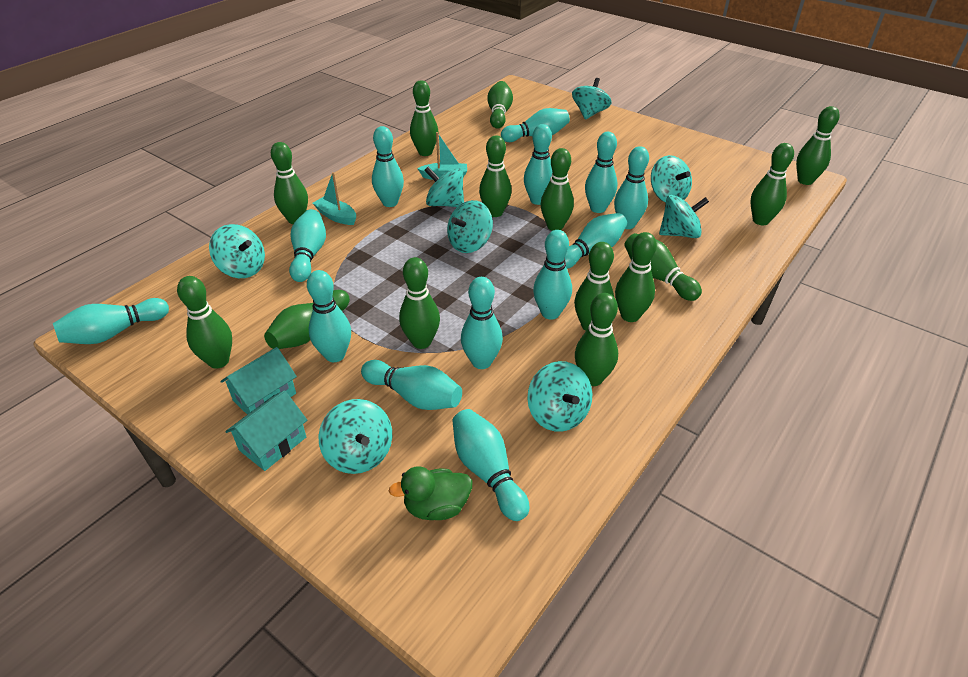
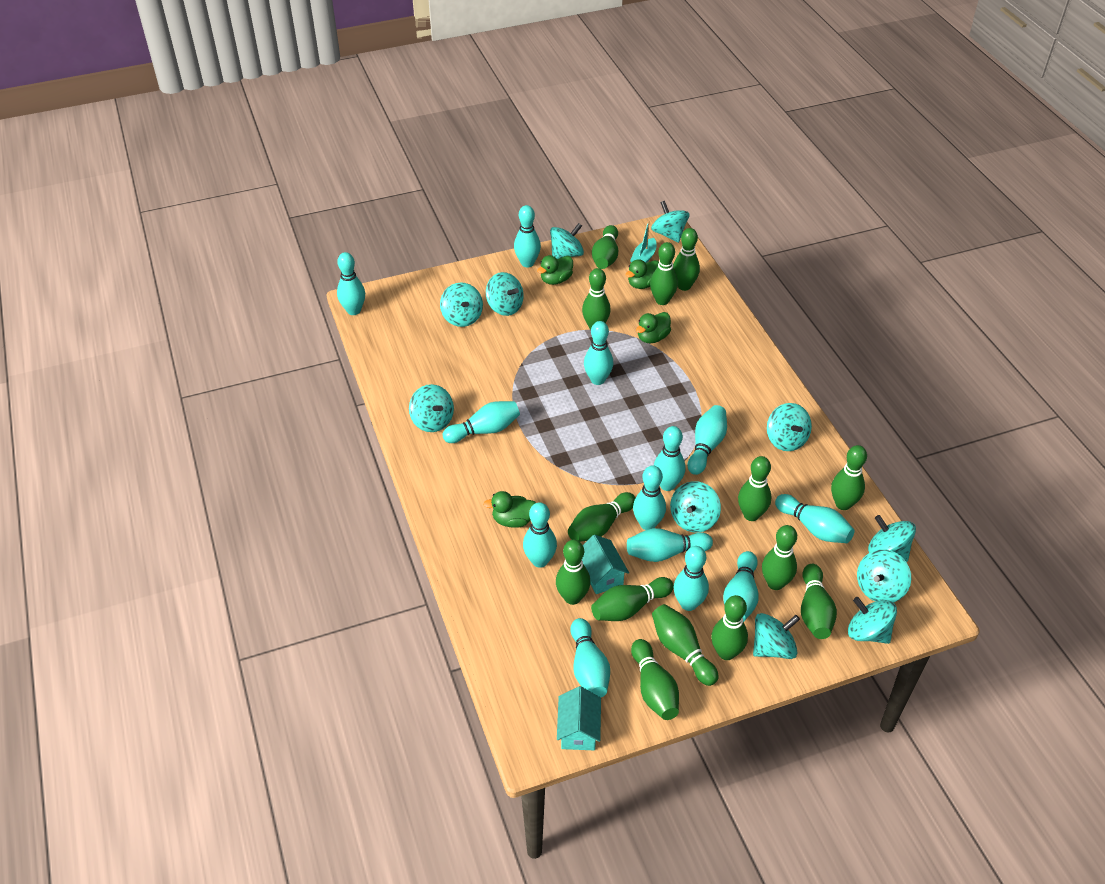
green duck: [389,466,473,520] = 1 -> [483,491,536,528] [537,255,573,285] [625,259,659,289] [636,312,671,343] = 4
turquoise boat: [313,172,356,225] [417,132,467,180] = 2 -> [630,220,656,263] = 1
turquoise spinning top: [209,224,265,278] [318,399,392,474] [424,167,464,207] [447,200,493,253] [527,361,592,432] [572,78,611,120] [651,155,692,202] [659,195,709,238] = 8 -> [409,384,454,432] [440,282,483,327] [486,272,524,316] [550,223,584,259] [651,201,689,243] [670,481,721,533] [753,613,800,659] [767,403,812,451] [848,597,897,644] [857,549,911,602] [868,515,916,562] = 11

